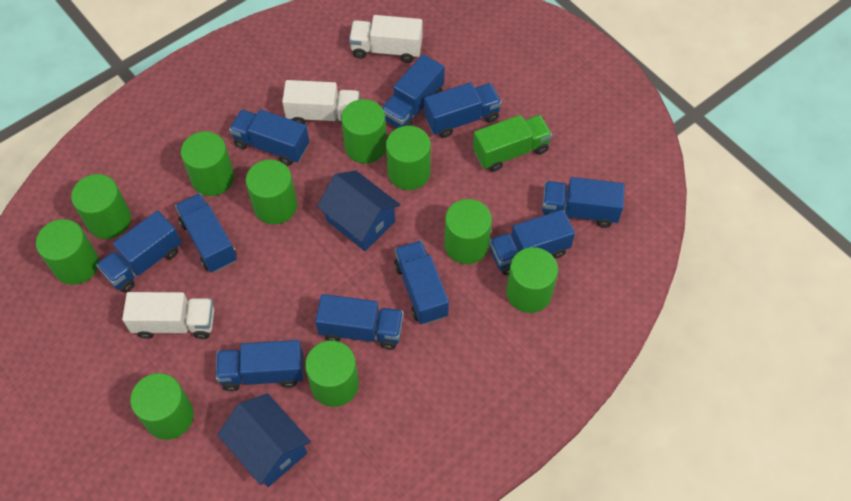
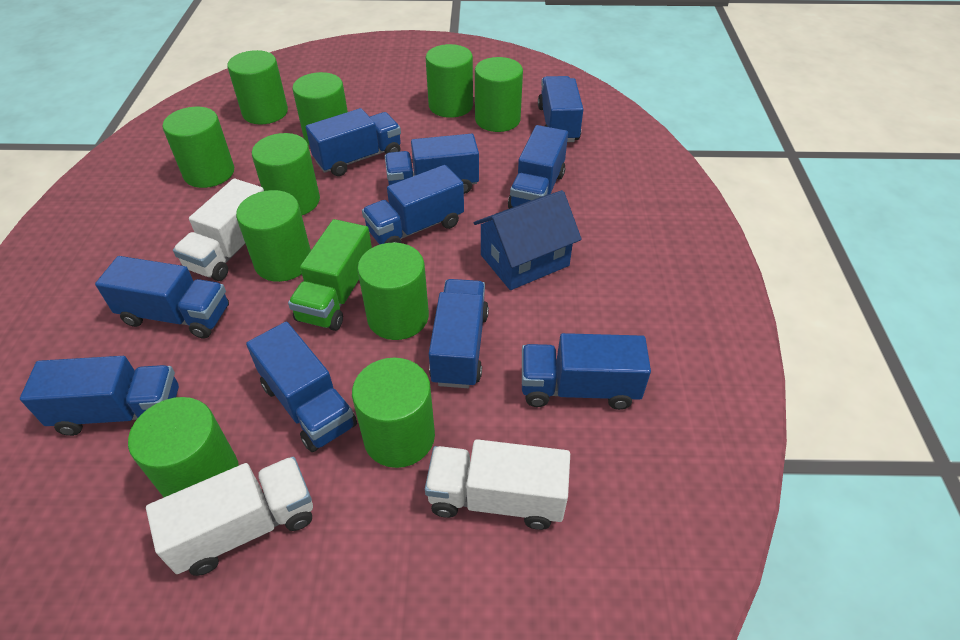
blue house: [218,393,311,487] [317,171,401,251] = 2 -> [474,190,582,290] = 1

